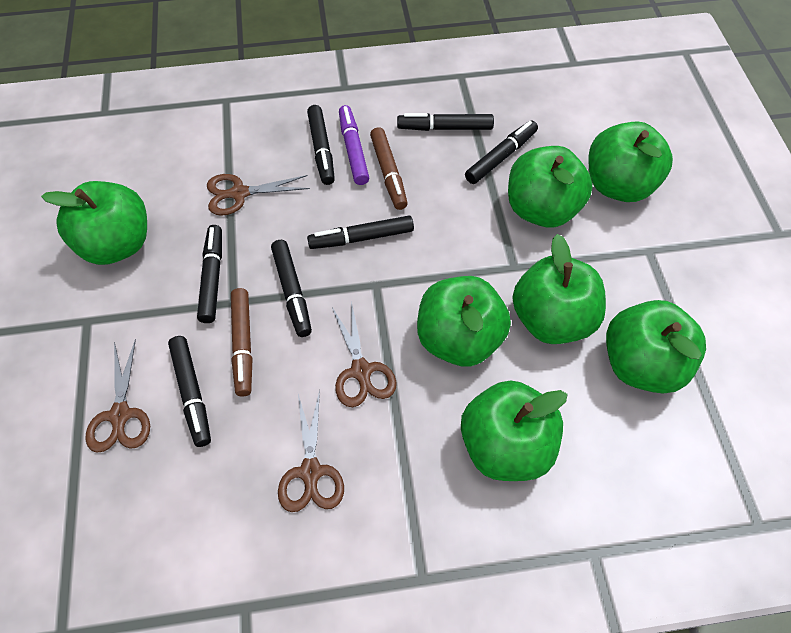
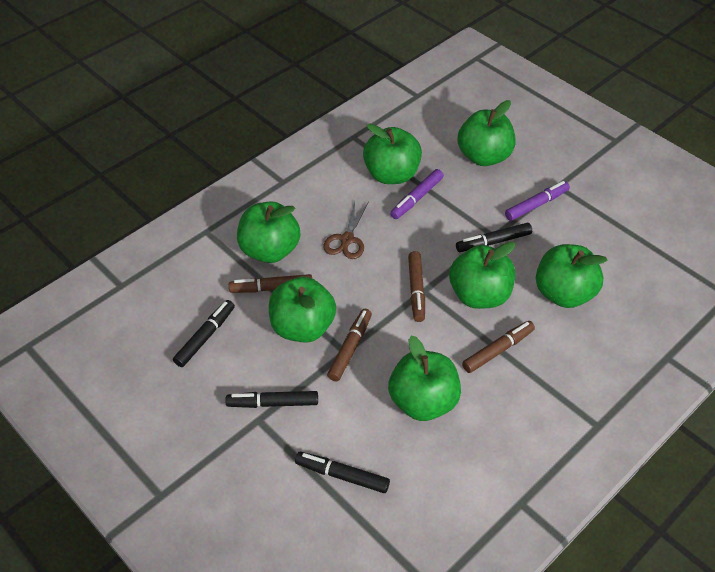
black marker: [168,336,211,447] [197,225,222,323] [271,240,312,337] [307,105,335,185] [307,216,414,249] [397,113,494,131] [465,120,538,184] = 7 -> [173,300,235,367] [225,391,318,408] [295,452,390,493] [456,223,532,252] = 4
brown marker: [231,288,253,396] [370,127,408,210] = 2 -> [229,274,312,293] [327,309,372,381] [408,251,425,322] [462,321,535,373] = 4
brown scissors: [86,339,150,453] [207,174,310,216] [278,390,344,512] [332,301,397,407] = 4 -> [323,202,369,259] = 1
purple marker: [339,105,369,185] = 1 -> [390,169,444,219] [505,181,570,221] = 2

